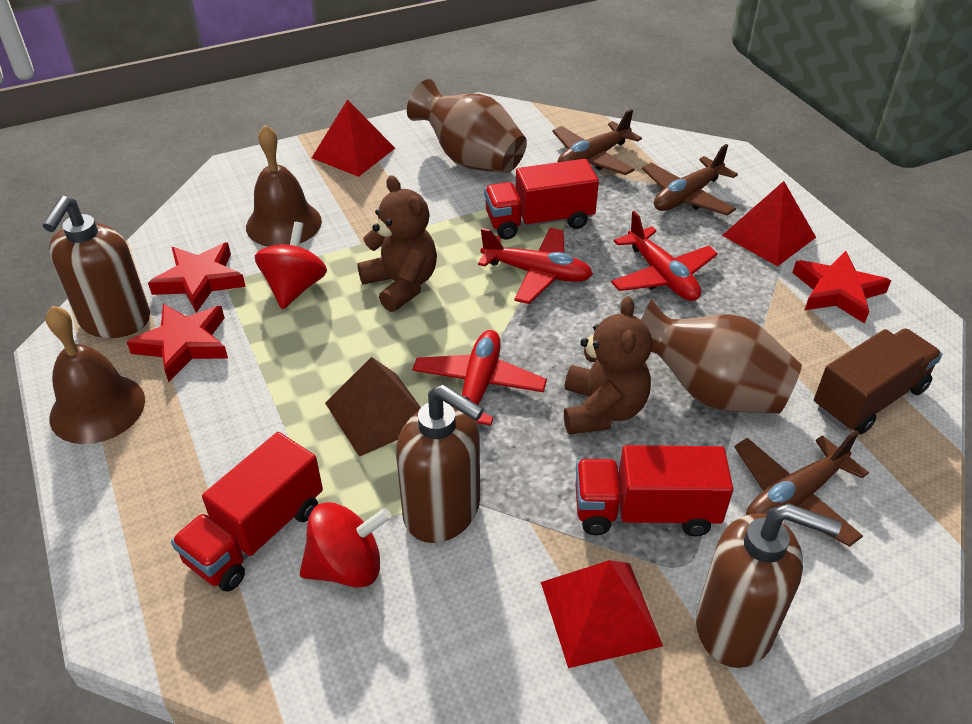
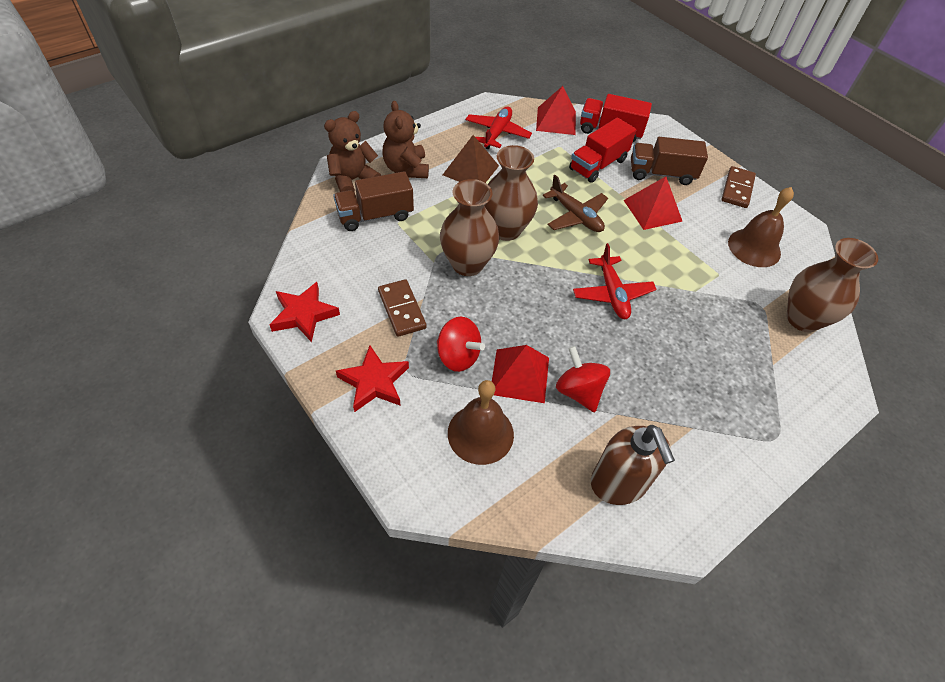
brown domino: none = 0 -> [378,279,427,337] [722,166,756,208] = 2
brown plane: [552,109,642,175] [642,144,738,215] [734,430,869,547] = 3 -> [543,175,608,232] = 1
brown soap dispenser: [43,196,150,338] [396,384,484,543] [696,503,841,668] = 3 -> [591,425,675,505] = 1
brown truck: [814,328,942,434] = 1 -> [333,171,414,231] [631,137,708,185] = 2
brown vase: [407,79,527,173] [641,299,802,414] = 2 -> [440,179,500,276] [485,145,538,241] [787,238,878,332] = 3
red plane: [412,330,547,425] [478,228,593,304] [611,211,718,301] = 3 -> [465,107,532,149] [573,243,657,319] = 2
red star: [127,304,228,382] [148,242,246,313] [793,251,891,324] = 3 -> [269,282,340,342] [336,345,409,412] = 2
red truck: [171,432,323,592] [484,159,599,239] [575,445,733,537] = 3 -> [569,118,636,183] [580,94,652,142] = 2

